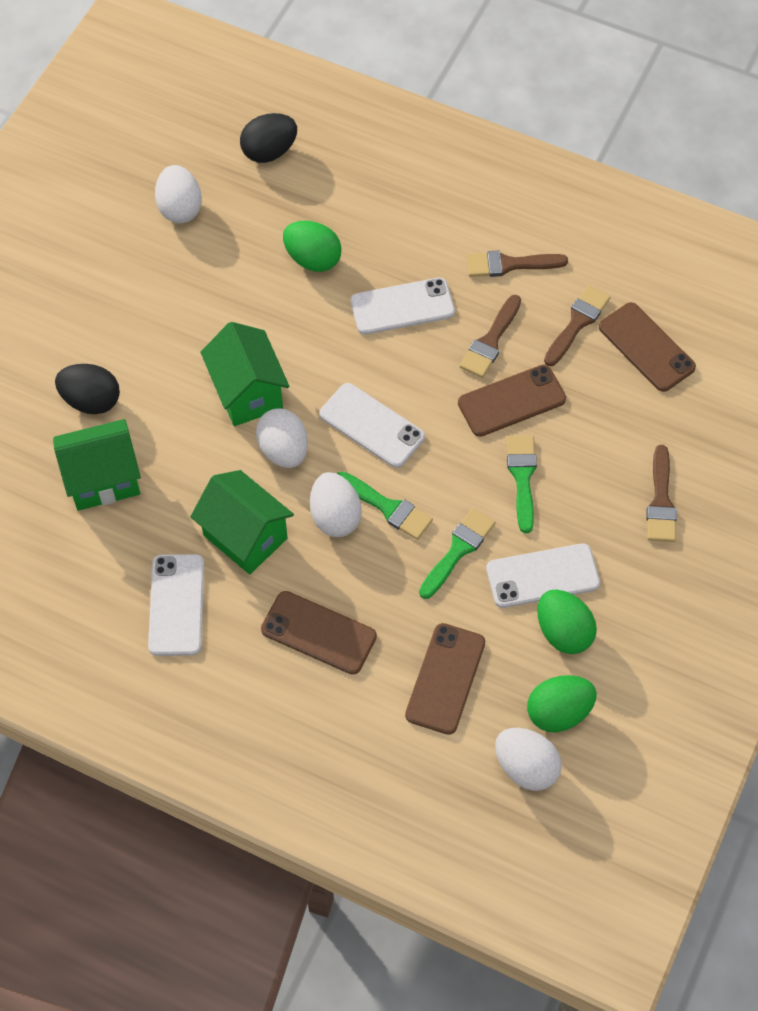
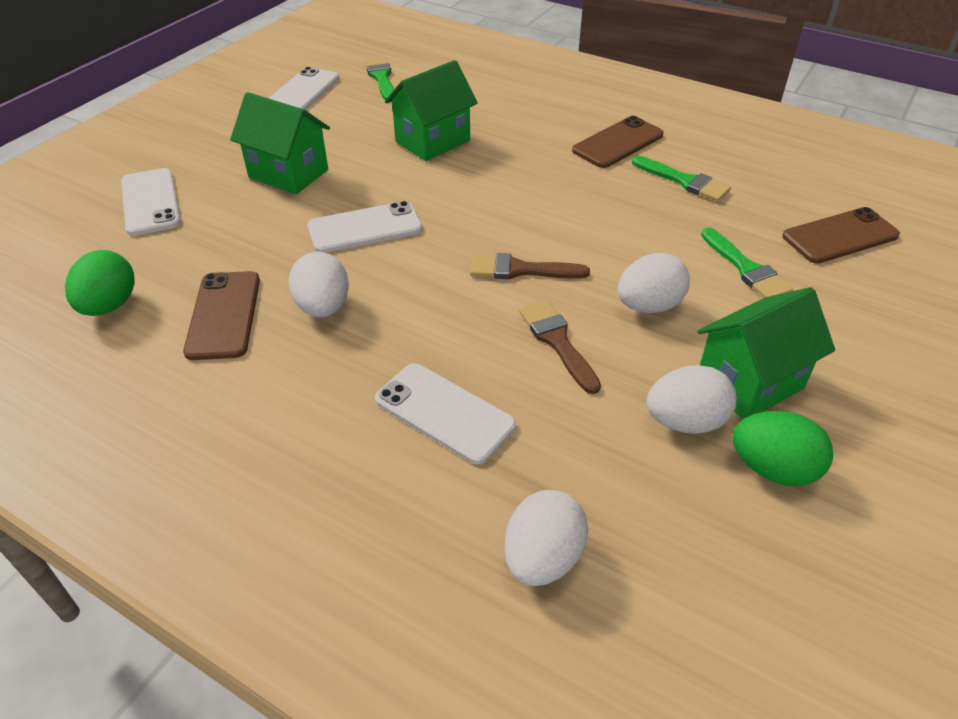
black egg: [55,364,120,414] [240,113,297,163] = 2 -> none = 0
brown brush: [460,295,521,378] [467,251,568,277] [544,285,611,366] [647,445,677,542] = 4 -> [470,253,590,279] [519,300,601,394] = 2
brown phone: [261,591,377,675] [405,623,485,735] [458,365,566,437] [599,302,696,392] = 4 -> [183,271,260,360] [572,116,664,168] [782,207,900,264] = 3
green egg: [283,221,342,272] [527,675,597,732] [537,590,597,654] = 3 -> [65,250,135,316] [732,411,833,486] = 2

